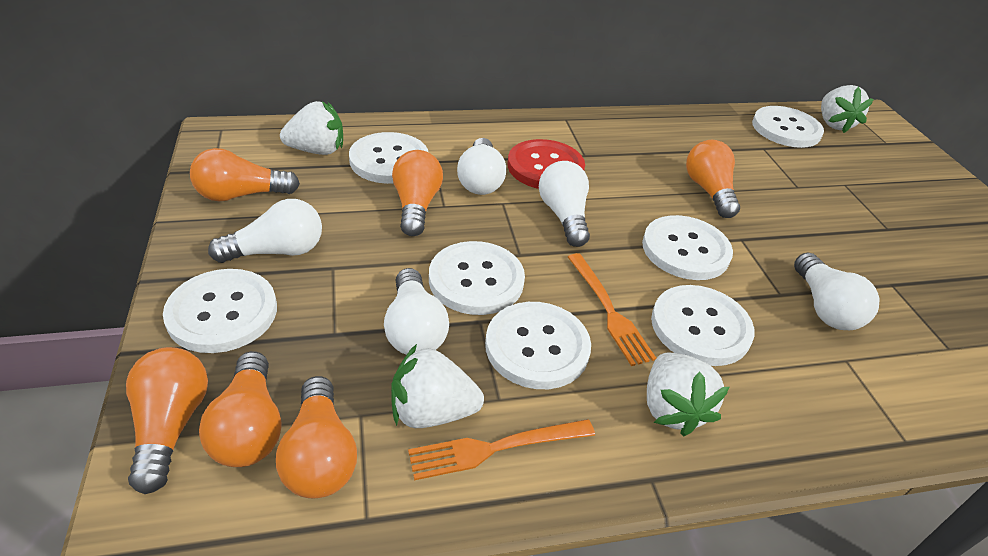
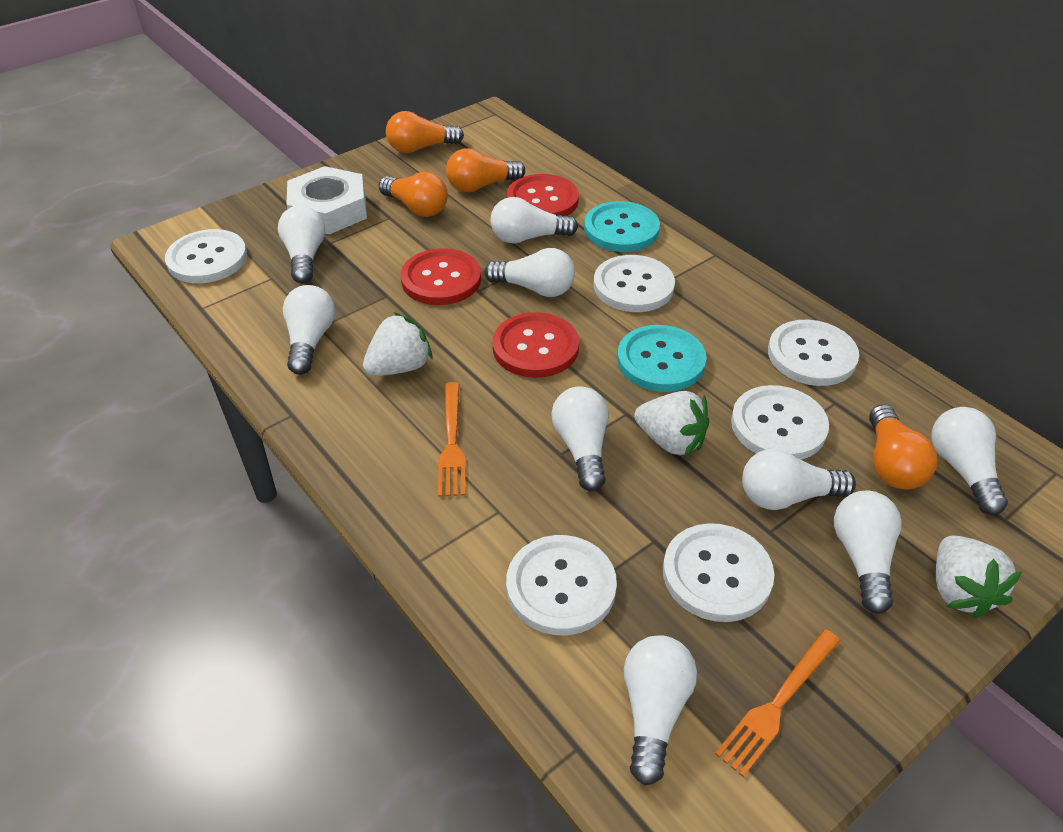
orange light bulb: [126,347,208,494] [190,148,300,201] [199,351,281,467] [276,376,357,498] [392,150,443,236] [686,140,740,218] = 6 -> [379,172,448,217] [386,111,464,153] [446,148,525,192] [869,404,937,490] = 4
red button: [508,139,585,189] = 1 -> [401,248,481,305] [492,312,579,378] [506,174,579,216] = 3
turquoise button: none = 0 -> [584,201,660,252] [617,325,707,392] = 2
white button: [163,269,277,353] [349,132,428,184] [429,241,525,315] [485,302,591,389] [642,215,733,280] [651,285,754,366] [752,106,824,148] = 7 -> [165,229,247,283] [506,535,617,635] [594,255,675,312] [663,523,774,622] [731,385,829,460] [768,320,859,386] = 6
white light bulb: [208,199,322,263] [384,268,449,355] [457,138,506,195] [539,161,590,247] [794,253,880,330] = 5 -> [278,205,325,284] [283,285,335,375] [484,248,575,297] [490,197,578,244] [551,386,609,491] [624,635,697,785] [742,449,856,510] [834,491,902,614] [931,407,1008,515] = 9
white nut: none = 0 -> [286,166,367,234] = 1
white strawberry: [280,101,343,155] [391,344,484,428] [647,353,729,436] [821,85,874,133] = 4 -> [363,312,432,376] [634,391,709,457] [936,535,1022,619] = 3

